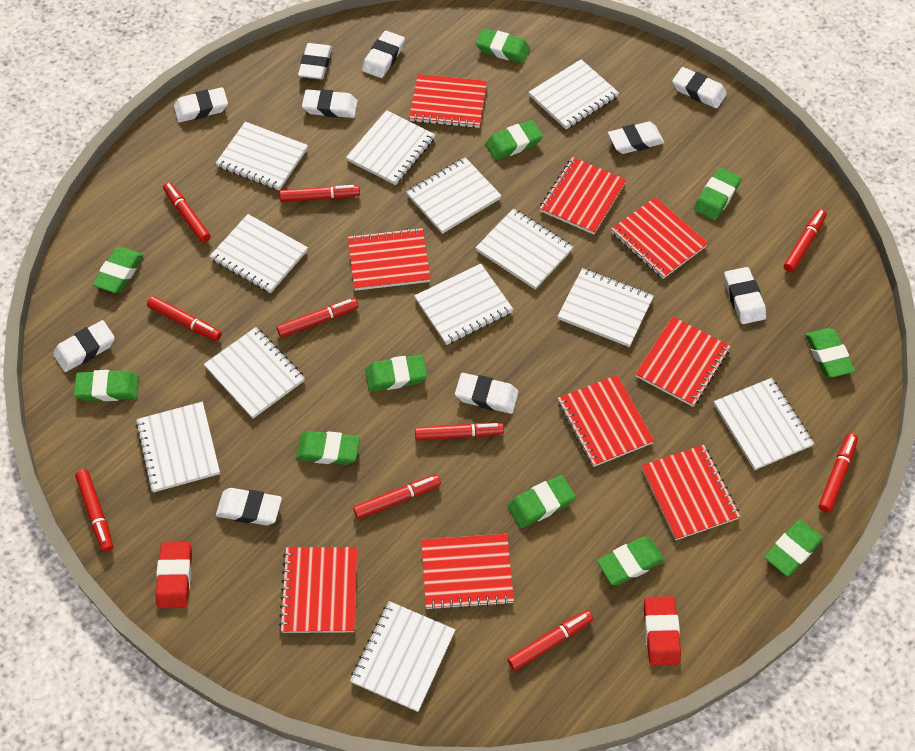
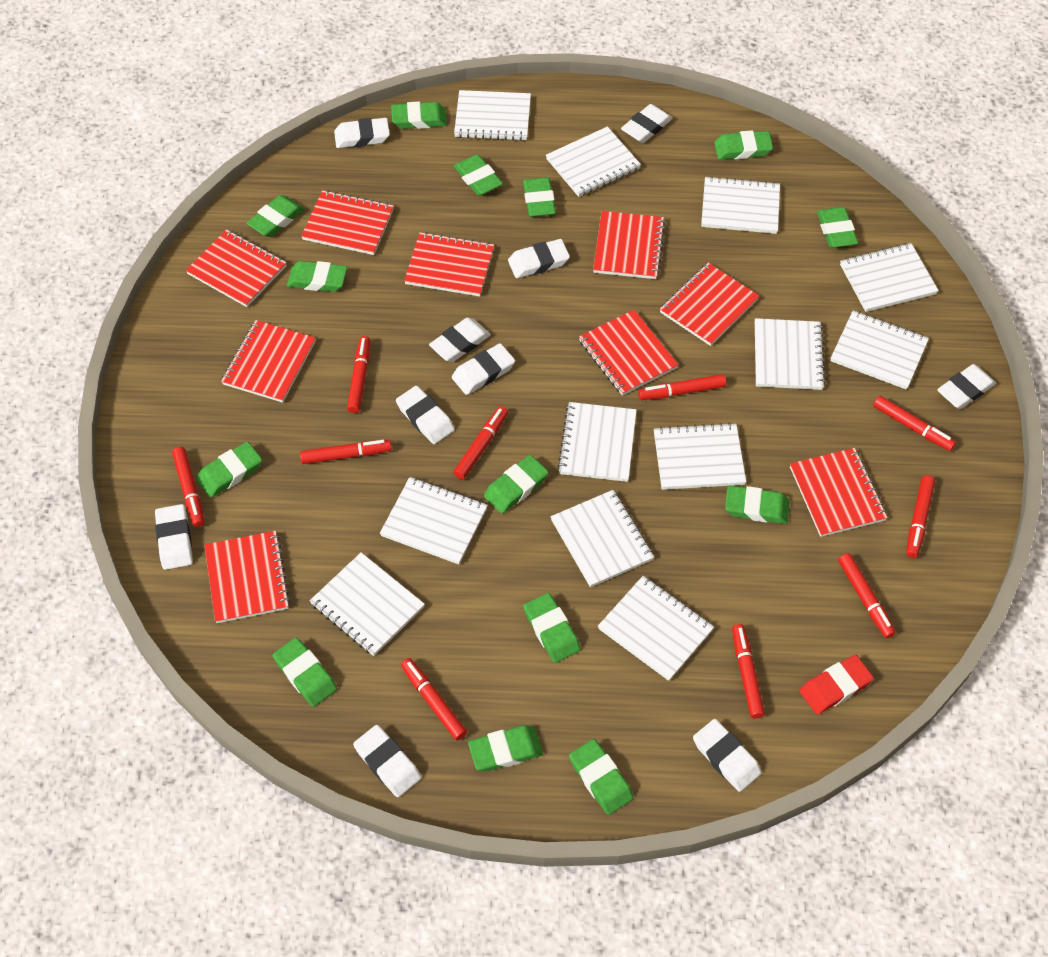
green eraser: [74,370,139,401] [93,247,143,293] [296,431,360,465] [365,355,427,391] [476,28,530,63] [485,120,543,160] [508,475,576,528] [597,537,665,585] [694,168,741,220] [765,520,823,576] [805,328,855,378] = 11 -> [197,442,262,498] [247,195,304,237] [273,637,337,707] [287,261,347,292] [391,101,447,129] [454,154,503,196] [468,725,543,772] [484,455,549,514] [523,177,556,217] [523,593,580,663] [569,739,634,815] [714,130,773,159] [725,485,790,524] [817,207,858,248] = 14
red eraser: [156,542,192,608] [644,596,681,665] = 2 -> [800,655,874,714] = 1

